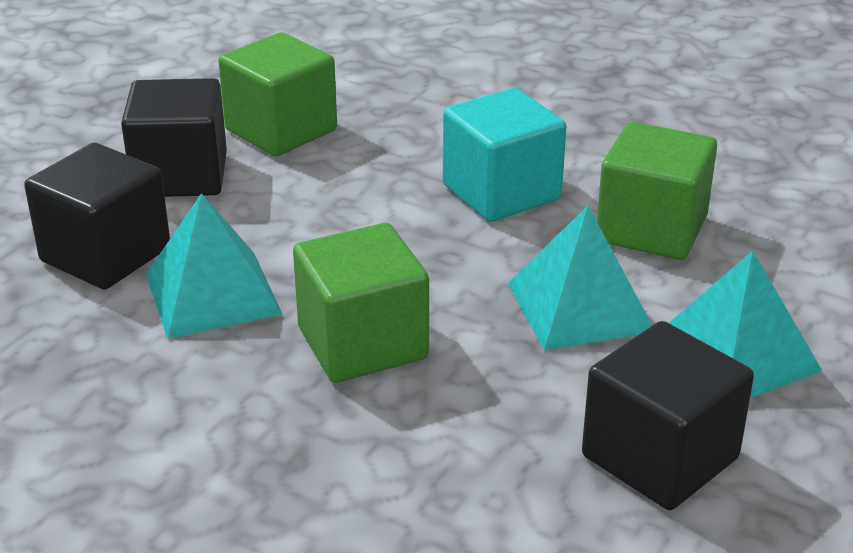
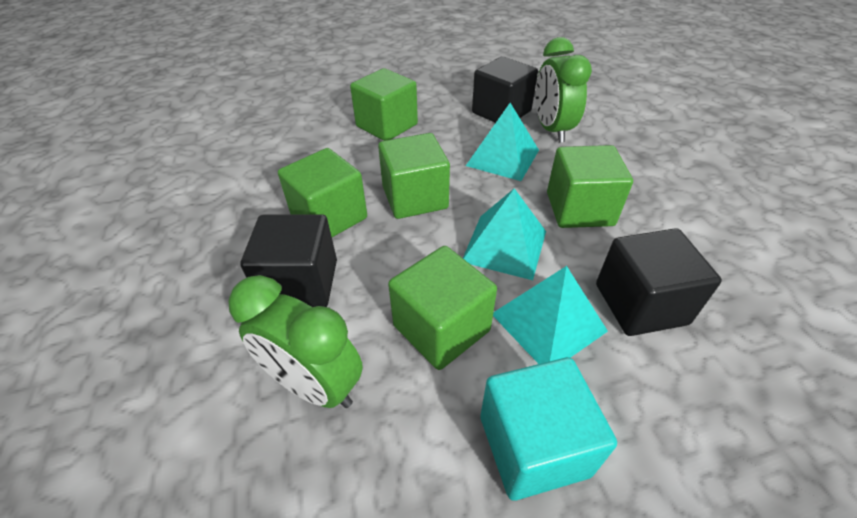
green clock: none = 0 -> [228,275,363,408] [535,37,592,143] = 2
green cube: [218,32,337,156] [293,223,429,383] [597,122,717,260] = 3 -> [278,148,367,237] [350,68,418,141] [378,133,450,219] [388,246,497,370] [547,145,633,228] = 5

